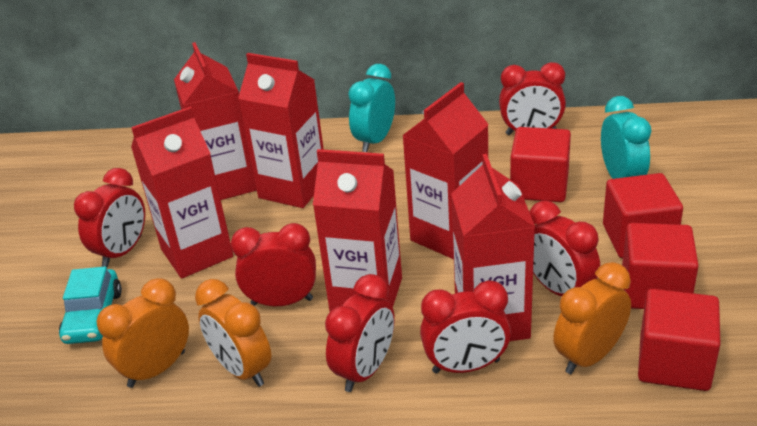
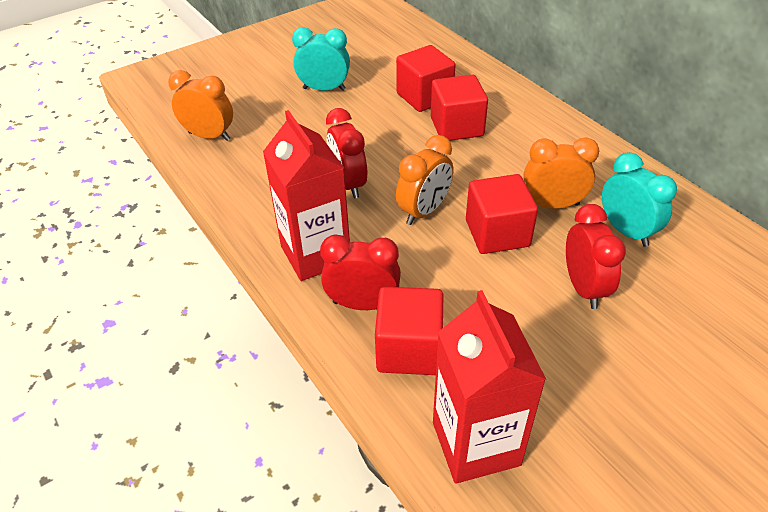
red carton: [131,107,233,279] [174,42,257,200] [238,53,324,208] [313,149,402,311] [402,82,489,259] [451,154,535,341] = 6 -> [263,110,350,281] [433,290,546,484] = 2
red clock: [74,168,145,268] [231,223,316,306] [325,274,395,392] [420,280,511,374] [499,62,566,135] [529,201,600,297] = 6 -> [320,235,401,310] [326,108,367,198] [566,204,626,309] = 3
turquoise car: [59,267,122,344] = 1 -> none = 0

